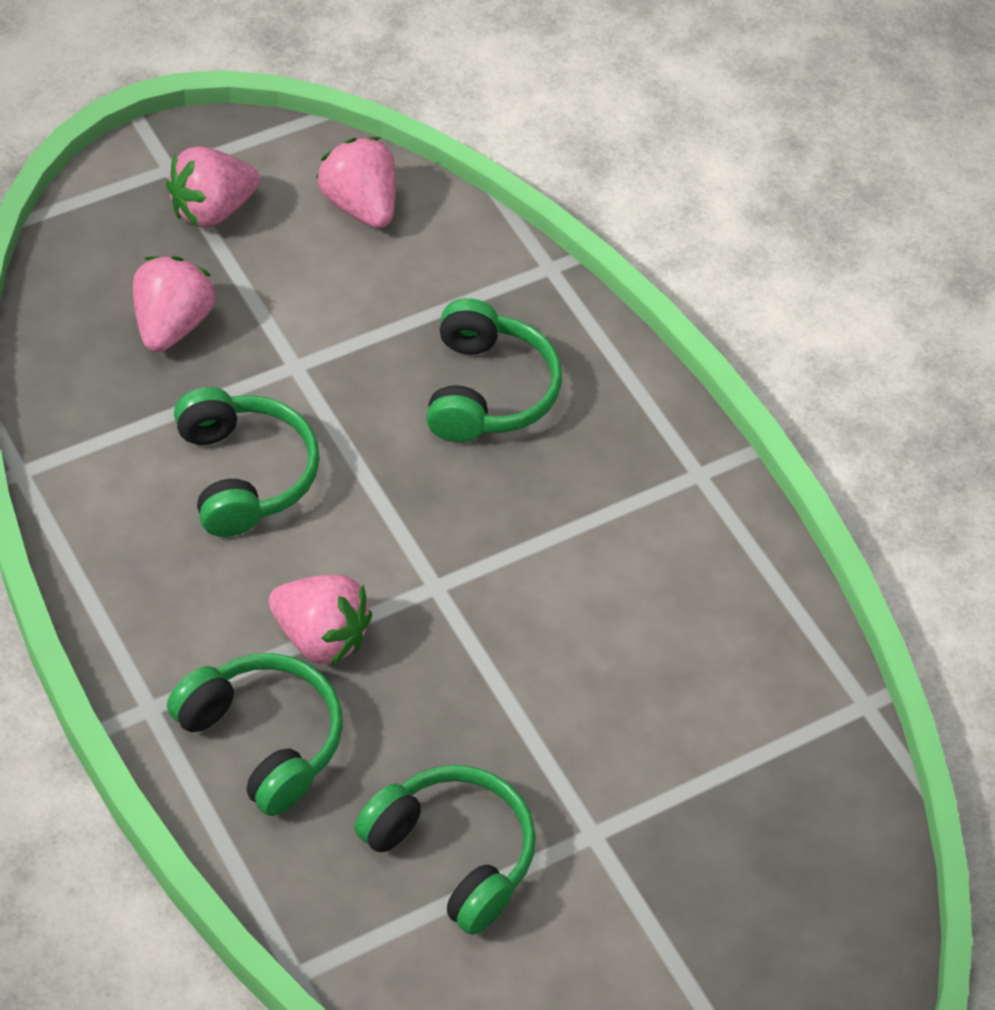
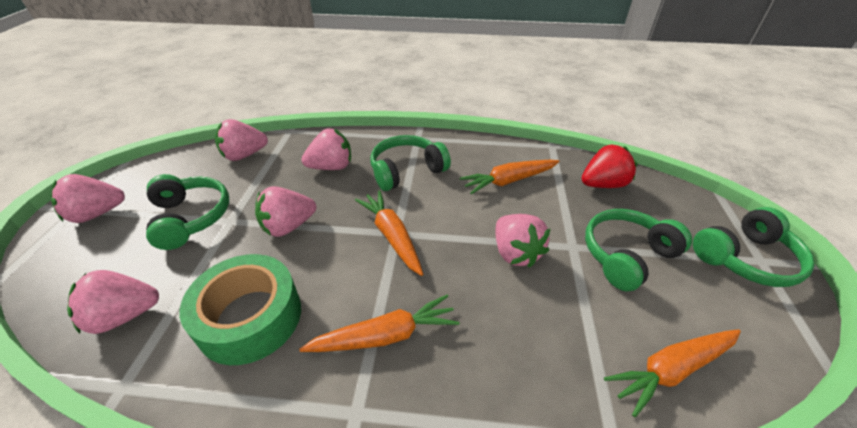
green tape: none = 0 -> [180,254,301,365] = 1
orange carrot: none = 0 -> [299,295,459,352] [355,190,423,276] [460,160,559,195] [604,329,741,417] = 4
pink strawberry: [133,256,215,352] [166,146,260,228] [268,574,372,666] [316,137,396,228] = 4 -> [51,174,125,223] [67,270,159,334] [215,119,268,161] [255,186,316,237] [301,128,351,170] [495,214,550,268] = 6
red strawberry: none = 0 -> [582,144,637,188] = 1

